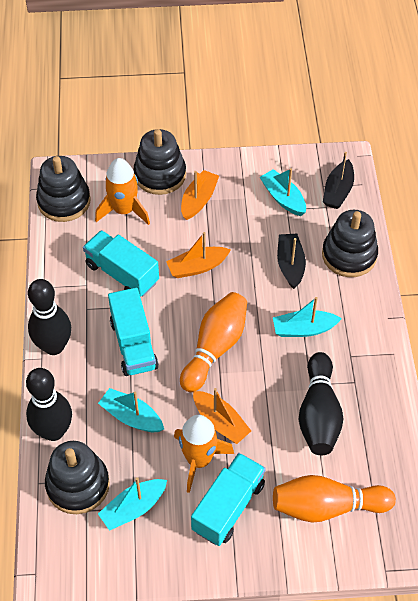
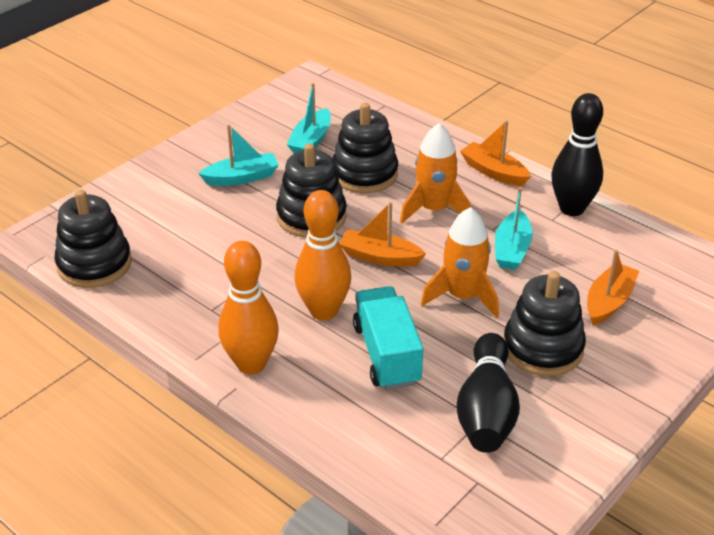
black boat: [277,234,306,289] [323,152,354,209] = 2 -> none = 0
black bowling pin: [26,368,72,441] [28,279,71,355] [299,352,343,455] = 3 -> [456,333,520,453] [551,93,603,216] = 2
turquoise boat: [98,388,164,432] [98,477,167,531] [260,168,306,216] [273,297,342,337] = 4 -> [198,124,279,186] [287,83,331,153] [495,187,533,270] = 3
turquoise truck: [83,230,159,297] [108,288,159,376] [191,453,266,546] = 3 -> [353,286,423,390] = 1

